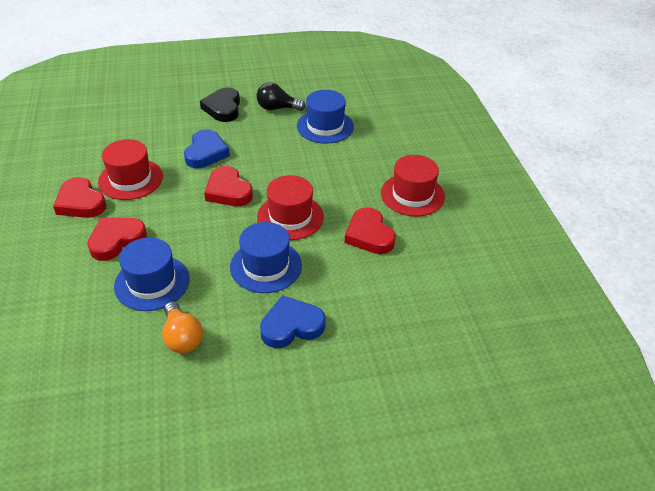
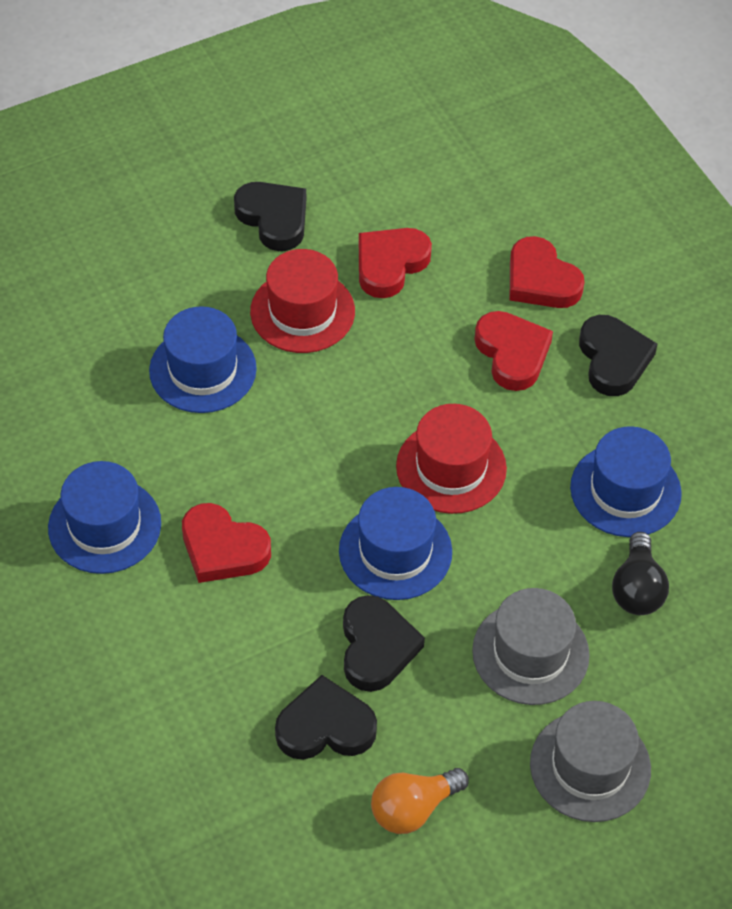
black heart: [200,87,240,122] = 1 -> [234,182,306,251] [275,675,377,760] [343,595,425,692] [579,315,657,396] = 4
blue hat: [114,237,190,311] [230,222,302,293] [297,90,354,144] = 3 -> [48,461,161,574] [149,306,257,413] [339,487,452,600] [570,426,682,537] = 4
blue heart: [184,129,230,168] [260,295,326,348] = 2 -> none = 0
grey hat: none = 0 -> [472,588,590,705] [530,701,651,822] = 2
red hat: [98,139,163,200] [257,175,324,240] [381,155,445,216] = 3 -> [250,249,355,353] [396,404,507,514] = 2

